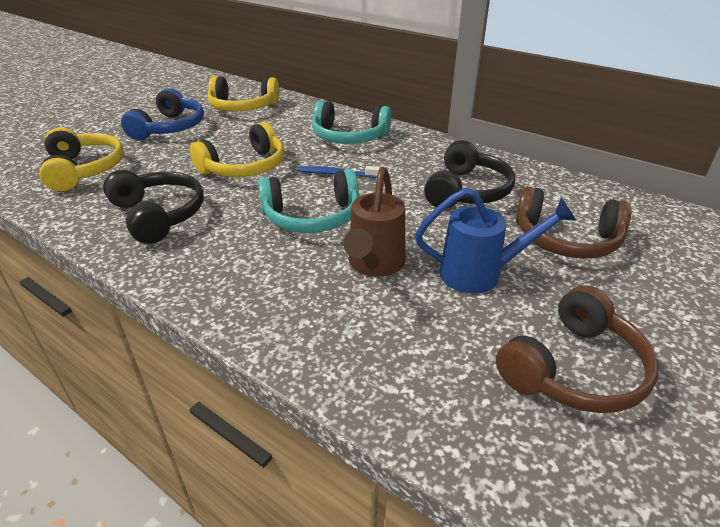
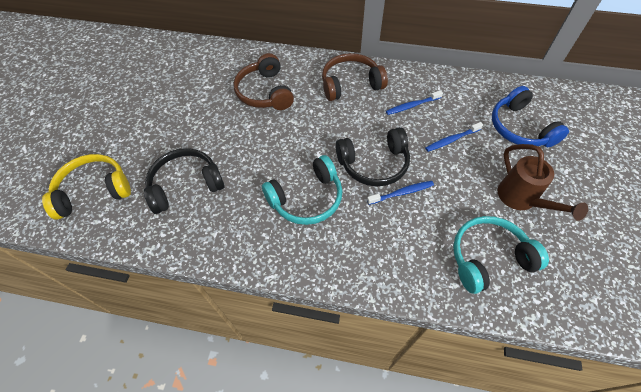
blue toothbrush: [297,166,380,178] = 1 -> [367,181,434,205] [386,90,443,115] [425,122,483,152] = 3
blue watering can: [415,187,576,294] = 1 -> none = 0
yellow headphones: [39,127,124,191] [190,122,284,177] [207,76,280,111] = 3 -> [42,154,131,220] = 1

